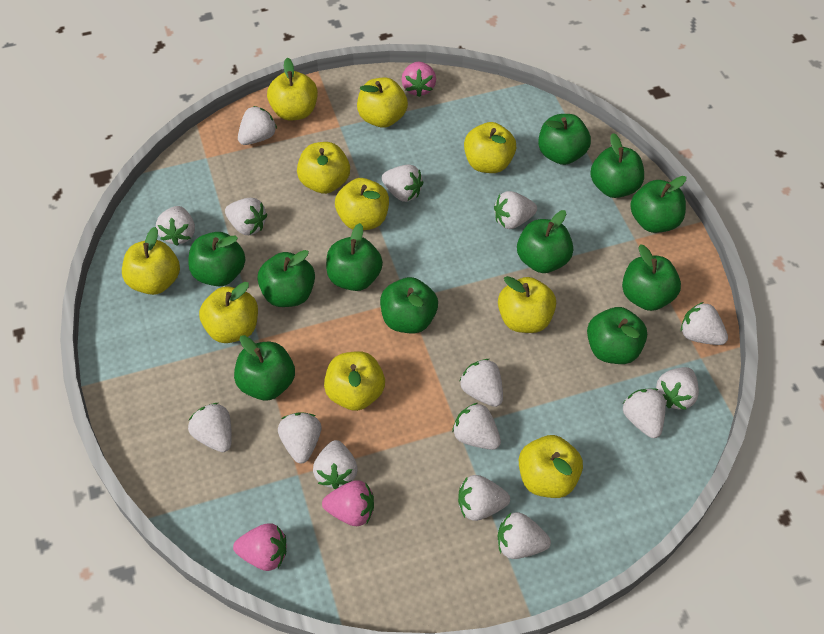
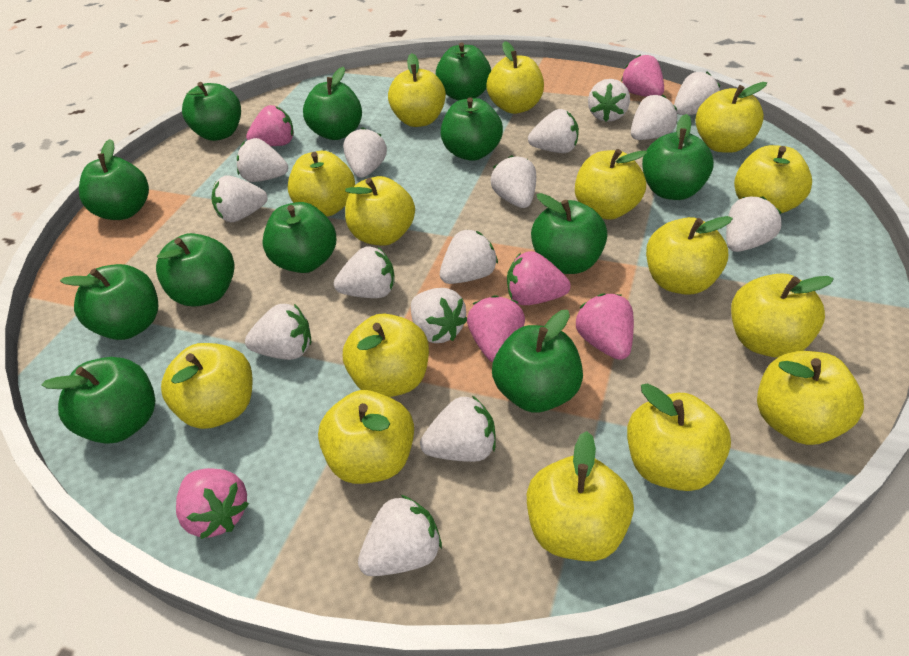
green apple: [188,232,245,286] [234,335,295,400] [257,250,315,307] [326,223,383,291] [380,277,438,333] [517,210,573,273] [538,114,591,165] [587,307,647,364] [590,133,644,198] [622,244,681,311] [630,176,686,233] = 11 -> [42,357,155,444] [60,264,158,340] [79,139,149,220] [156,233,235,306] [182,82,241,141] [262,202,336,273] [303,67,362,140] [436,42,491,100] [441,97,503,161] [492,310,583,413] [531,193,608,274] [642,114,714,200] = 12
pink strawberry: [233,523,286,571] [322,481,374,526] [402,62,436,97] = 3 -> [176,468,249,539] [246,105,294,146] [467,295,525,362] [507,251,571,305] [576,293,634,360] [621,54,664,97] = 6
yellow apple: [122,227,180,295] [199,282,258,343] [267,58,318,121] [297,142,350,194] [324,351,385,411] [335,178,389,230] [357,78,408,128] [464,122,516,173] [498,276,556,333] [519,435,583,498] = 10 -> [161,343,252,429] [288,151,355,217] [318,390,414,484] [343,314,429,397] [345,176,415,246] [388,53,446,127] [486,41,544,114] [527,431,634,561] [575,149,647,220] [627,383,731,491] [646,216,733,295] [695,82,767,153] [731,273,834,358] [734,145,812,213] [757,351,864,445] = 15

